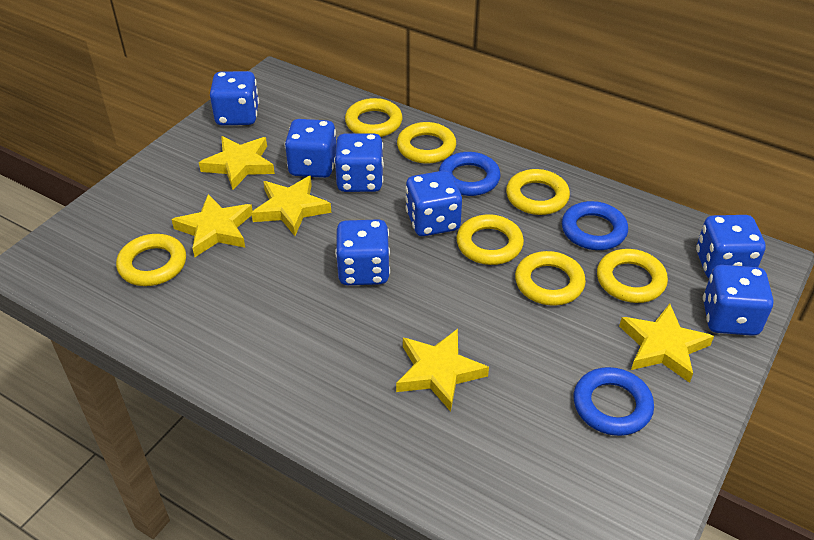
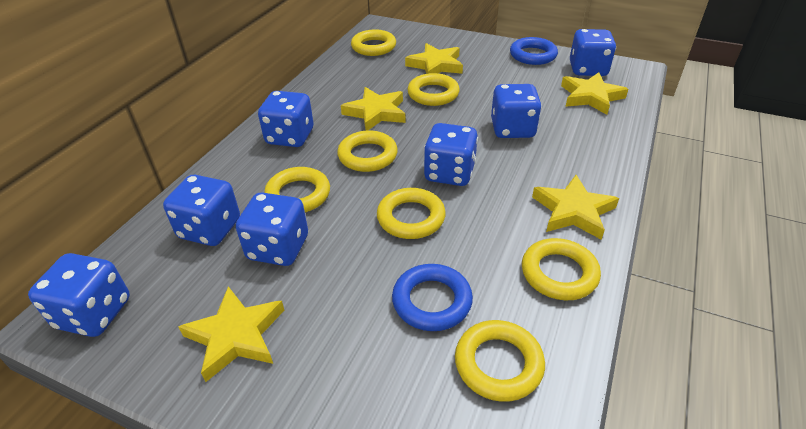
blue ring: [439,152,501,196] [562,201,628,250] [574,367,654,436] = 3 -> [392,264,473,331] [510,37,558,65] = 2

